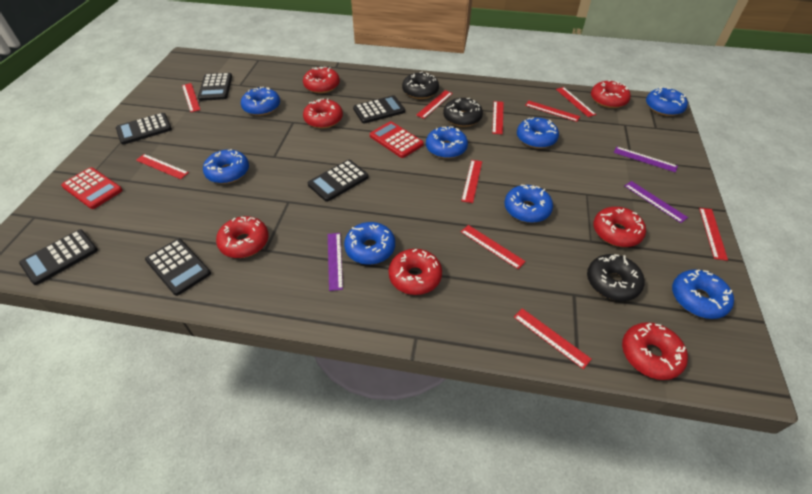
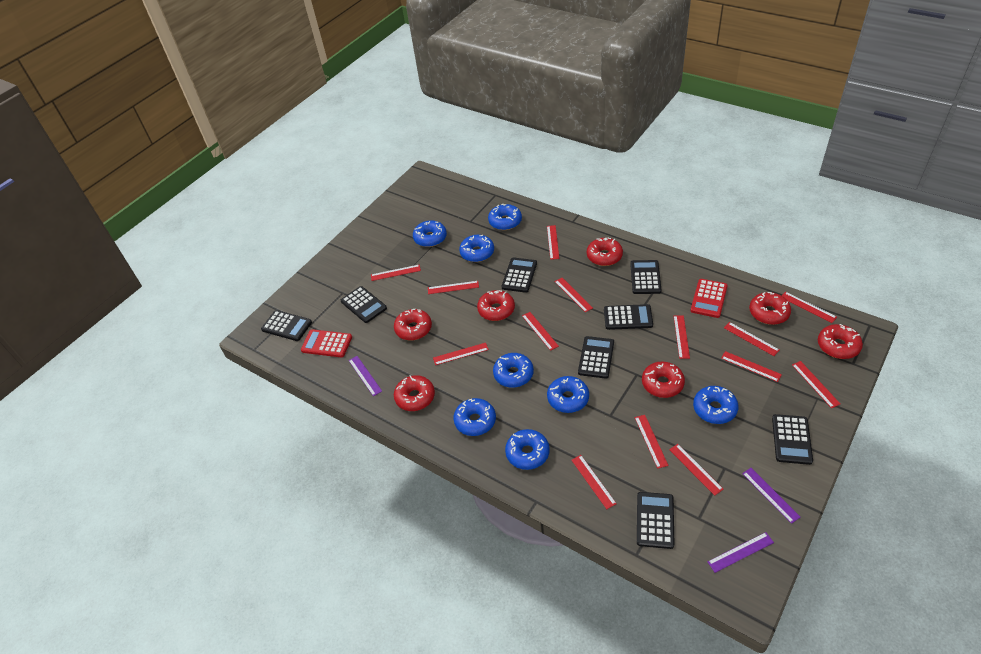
black calculator: [19,229,98,285] [116,113,172,145] [145,239,211,296] [198,73,232,101] [308,160,369,202] [353,95,405,124] = 6 -> [261,310,312,341] [341,286,387,323] [501,257,537,293] [578,336,614,379] [604,304,653,330] [630,260,662,294] [637,492,674,549] [772,414,813,465] = 8
black donut: [402,72,439,99] [443,98,483,127] [587,254,645,301] = 3 -> none = 0
red ruler: [136,154,189,179] [182,83,200,112] [416,90,453,119] [461,160,482,203] [461,225,526,269] [492,101,504,135] [514,308,592,369] [525,101,580,122] [556,87,596,117] [699,208,728,261] = 10 -> [371,265,421,281] [428,281,479,294] [433,343,489,365] [522,312,559,351] [547,225,559,260] [554,278,593,312] [572,455,617,509] [635,415,669,469] [669,444,723,495] [674,315,690,359] [721,351,782,382] [724,322,780,356] [782,292,837,323] [792,361,840,408] = 14

